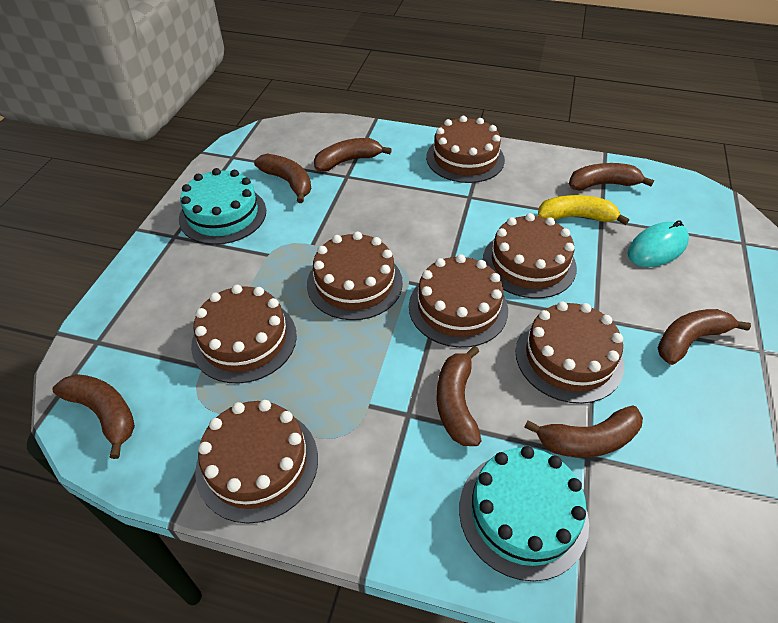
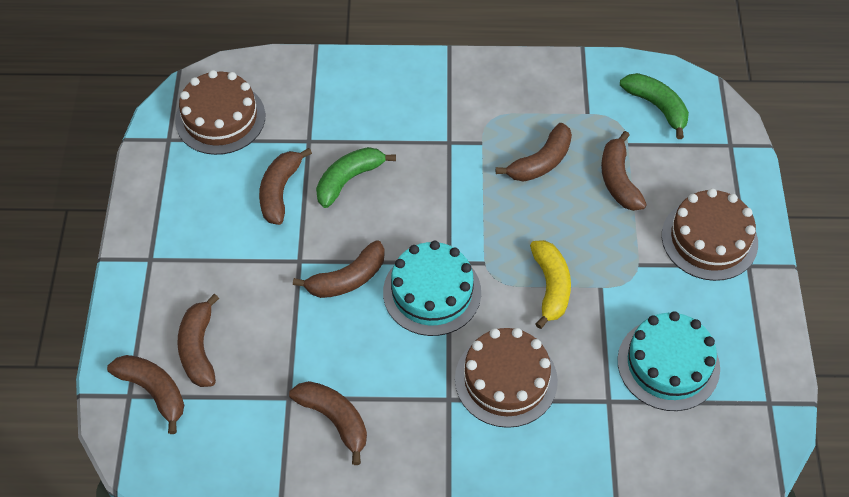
brown cake: [191,285,297,384] [195,400,318,524] [307,232,403,320] [409,254,508,348] [426,116,505,183] [483,213,577,298] [515,301,624,404] = 7 -> [175,70,265,155] [455,328,558,428] [662,188,758,281] = 3
green banana: none = 0 -> [316,147,396,208] [620,73,689,139] = 2
turquoise mouse: [628,220,689,267] = 1 -> none = 0

